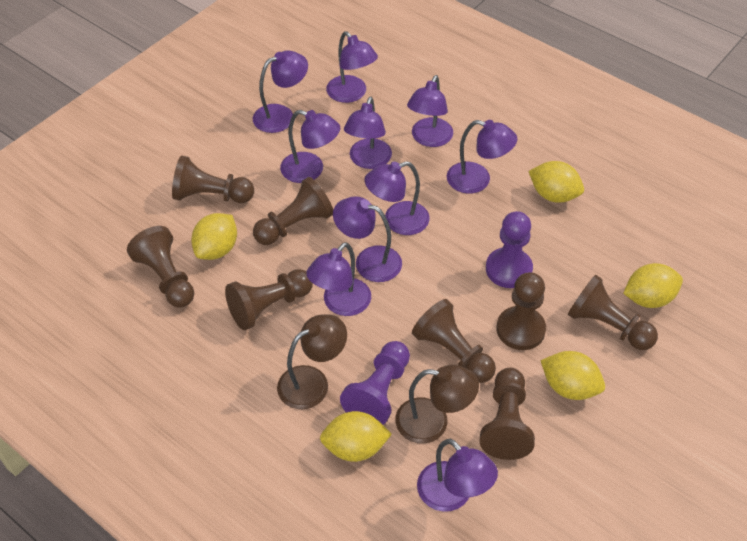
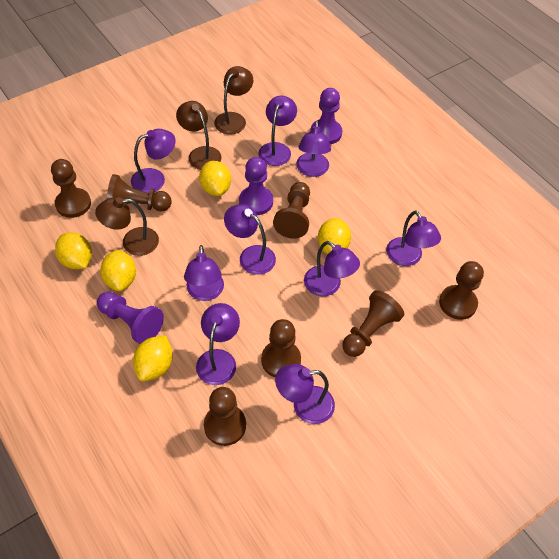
brown lamp: [277,314,347,409] [395,365,479,444] = 2 -> [95,197,159,256] [176,101,221,170] [214,66,253,135] = 3
brown pawn: [127,226,194,308] [172,155,254,203] [225,269,313,330] [253,177,333,245] [412,299,496,383] [479,368,535,460] [497,272,546,350] [568,274,658,350] = 8 -> [51,159,91,218] [107,174,171,212] [204,387,246,446] [261,319,301,377] [273,182,310,239] [342,290,404,357] [439,261,484,320] = 7
purple lamp: [253,50,308,133] [280,110,340,183] [306,242,371,316] [326,32,378,103] [333,196,402,282] [344,97,392,169] [364,161,430,235] [407,75,453,147] [417,439,498,512] [447,120,517,194] = 10 -> [131,129,176,193] [184,245,224,301] [196,303,240,385] [224,204,276,275] [259,95,297,166] [275,364,335,424] [296,121,331,177] [304,241,360,296] [386,211,441,266] = 9
purple pawn: [340,341,410,425] [486,211,533,288] = 2 -> [97,292,164,344] [239,157,273,215] [310,88,342,144] = 3

